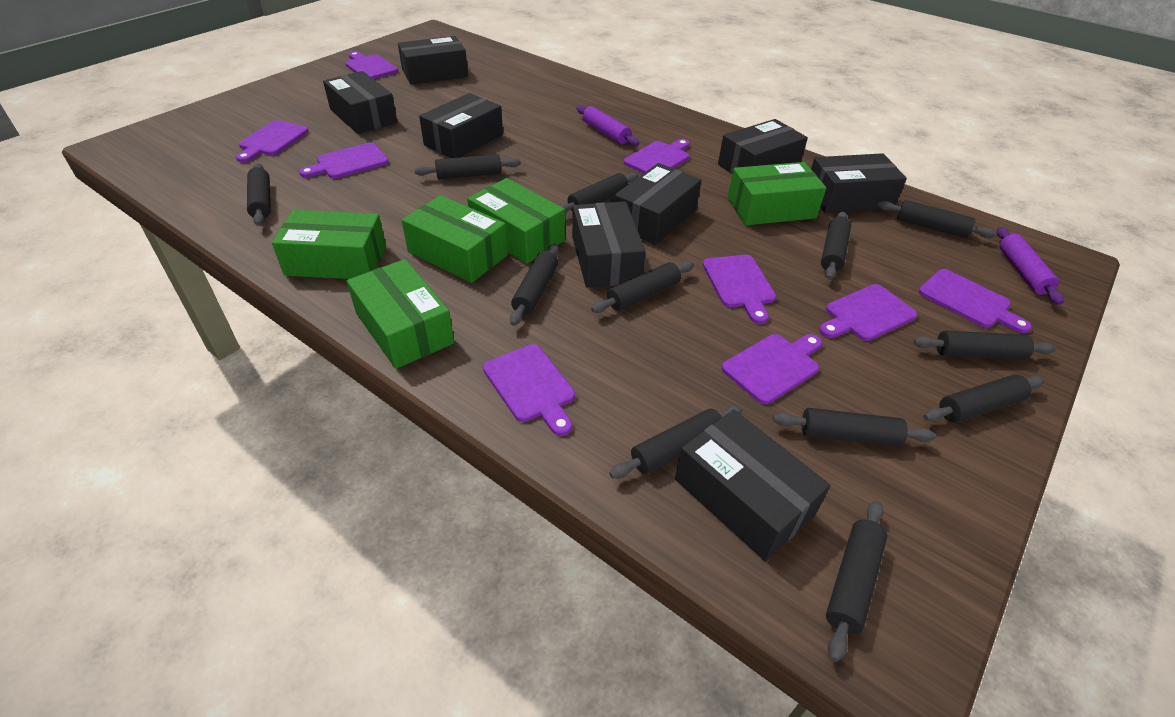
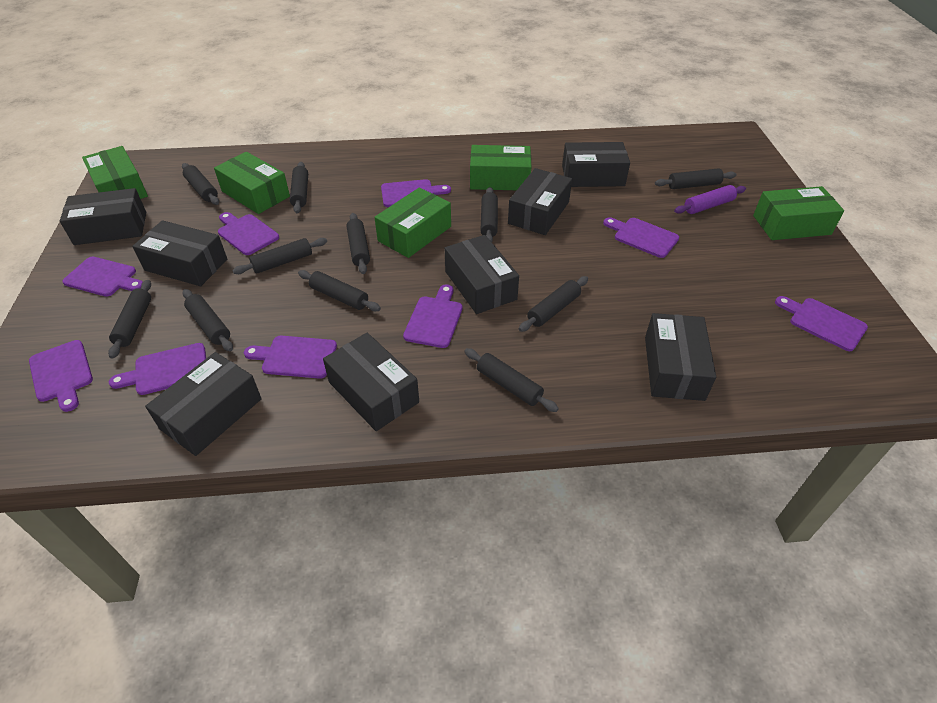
black rolling pin: [247,163,271,225] [414,154,521,179] [510,244,559,326] [560,173,639,214] [591,261,694,313] [609,406,742,479] [773,408,936,447] [821,211,851,280] [826,501,887,662] [877,200,996,238] [913,331,1056,360] [923,374,1045,423] = 12 -> [108,280,151,359] [182,163,219,205] [183,289,233,351] [232,238,327,274] [290,162,308,213] [298,270,381,311] [346,213,370,274] [464,348,559,412] [480,187,498,242] [519,276,588,332] [655,168,737,189] = 11
purple rolling pin: [576,105,639,146] [997,227,1064,305] = 2 -> [674,185,746,214] = 1

